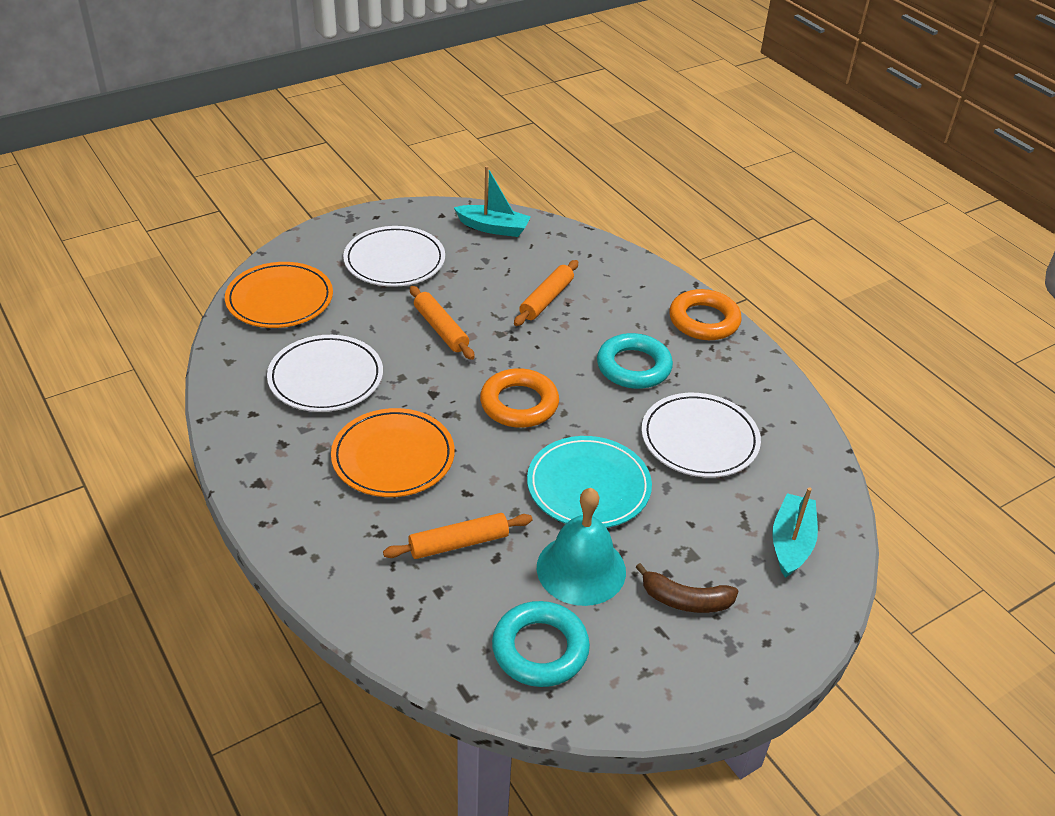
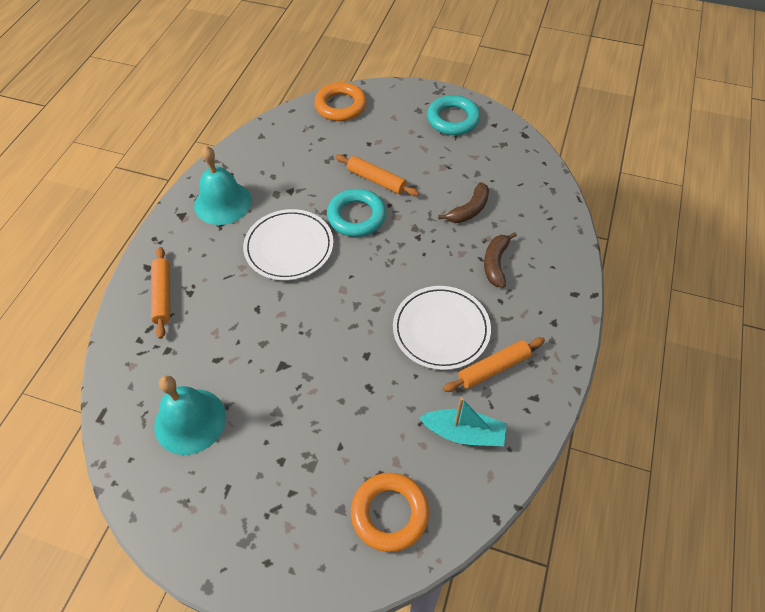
brown banana: [635,563,738,613] = 1 -> [438,182,489,223] [484,232,517,288] = 2
orange plate: [225,262,333,328] [331,408,455,497] = 2 -> none = 0
turquoise bell: [537,488,626,606] = 1 -> [155,375,226,455] [194,146,252,225] = 2
turquoise boat: [454,166,531,237] [772,487,818,578] = 2 -> [419,397,507,446] = 1
turquoise plate: [527,436,652,528] = 1 -> none = 0
white plate: [267,335,383,412] [343,226,445,287] [641,393,761,477] = 3 -> [243,209,334,281] [393,286,491,370] = 2

